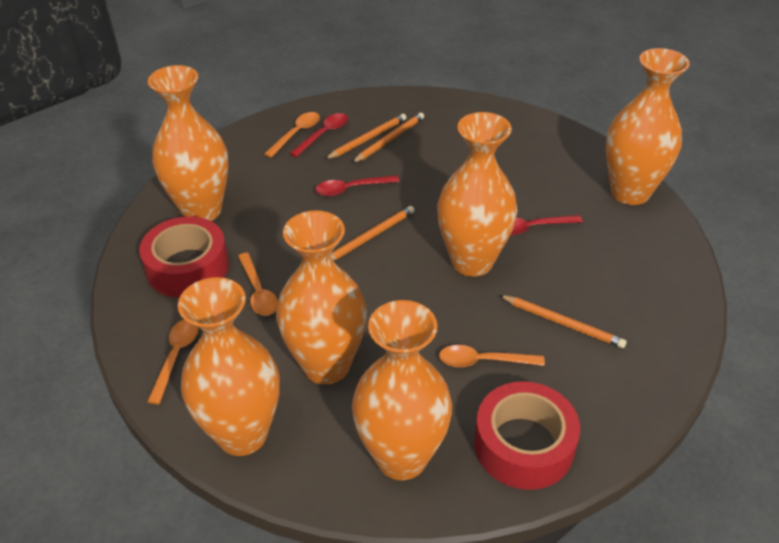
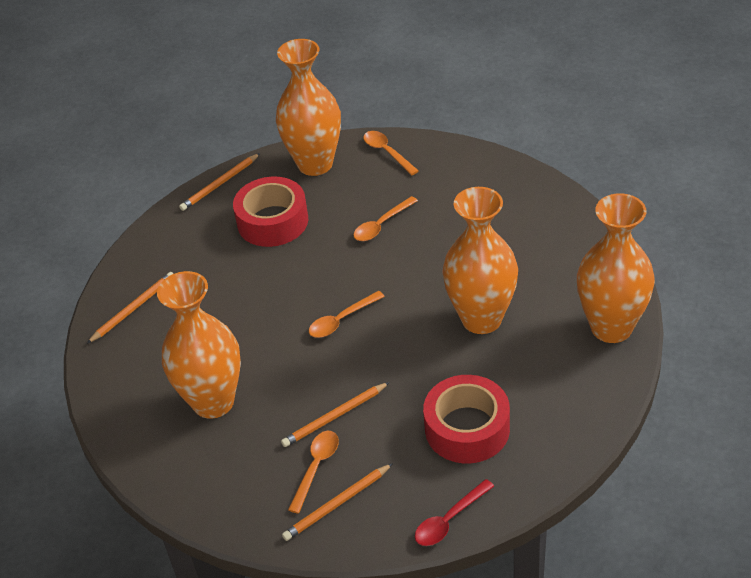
orange vase: [148,65,229,221] [178,277,280,456] [276,210,367,385] [352,300,452,480] [437,112,517,277] [606,48,690,205] = 6 -> [157,271,241,419] [276,39,341,176] [442,187,518,334] [577,193,655,343] = 4
red spoon: [290,113,348,157] [315,175,400,196] [510,215,583,235] = 3 -> [415,479,494,546] = 1

